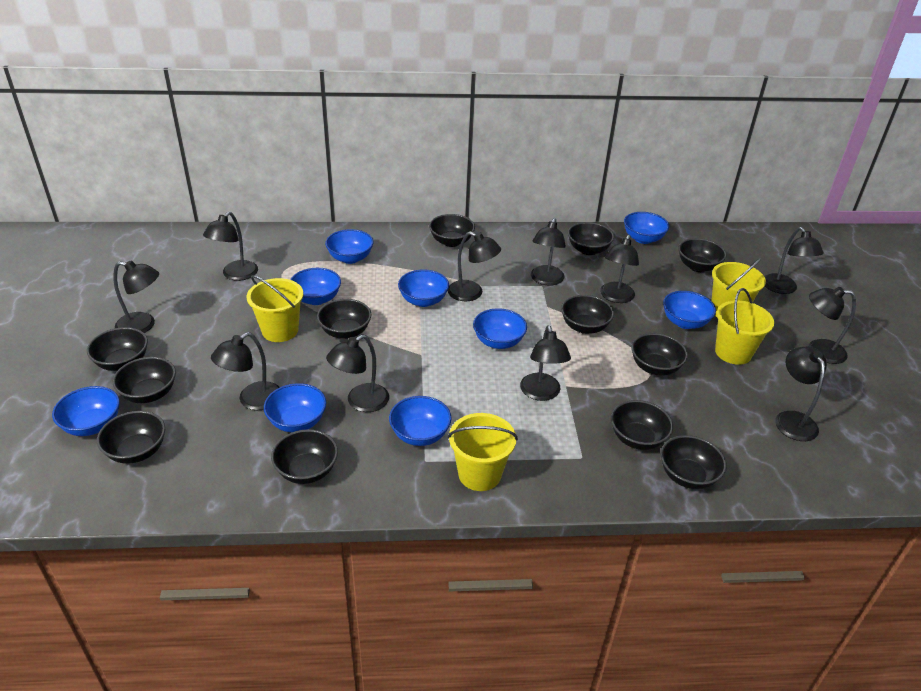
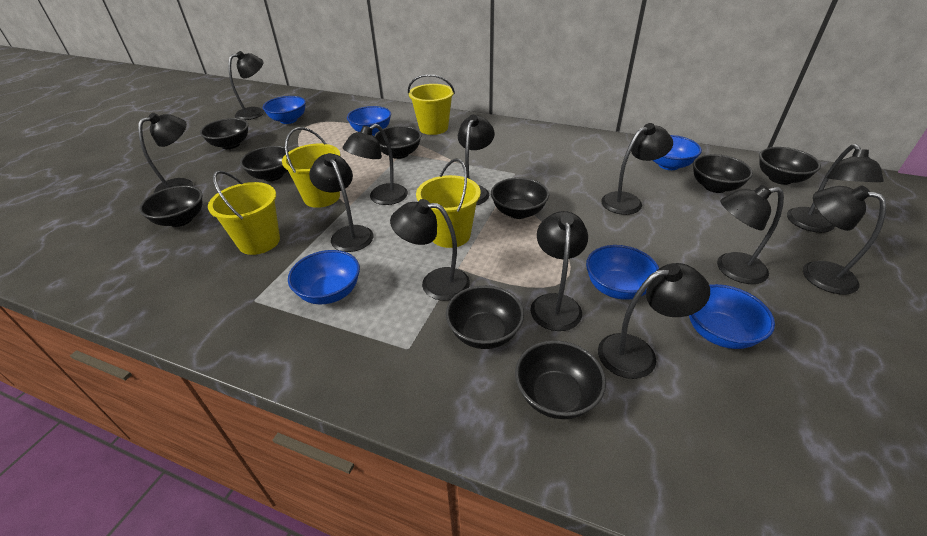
black bowl: [87,327,148,371] [97,411,165,464] [113,357,176,403] [271,429,338,484] [317,299,371,339] [429,214,475,247] [561,295,614,334] [568,222,614,255] [611,400,673,450] [631,333,688,376] [660,435,726,489] [678,238,727,272] = 12 -> [139,185,202,227] [200,118,248,149] [240,146,291,181] [374,126,421,159] [446,285,524,349] [491,177,549,219] [515,340,606,419] [693,154,753,193] [759,147,821,185] = 9
black lamp: [113,260,159,333] [203,212,258,281] [211,332,280,410] [326,335,389,412] [448,231,501,301] [520,325,571,401] [531,218,566,286] [600,235,639,303] [764,227,824,294] [775,346,827,441] [808,287,856,364] = 11 -> [138,113,193,193] [228,51,264,120] [309,153,373,252] [343,124,408,205] [390,199,470,301] [458,115,495,205] [530,211,588,331] [598,263,710,379] [601,123,673,215] [717,185,784,284] [787,144,884,233] [803,185,886,294] = 12
blue bowl: [52,386,120,436] [264,383,326,432] [290,268,341,305] [325,229,373,264] [389,396,452,446] [398,269,449,307] [473,308,527,349] [624,212,669,244] [663,291,716,329] = 9 -> [263,96,306,124] [288,250,360,305] [347,106,391,136] [586,245,659,300] [653,135,702,170] [689,284,775,349] = 6

